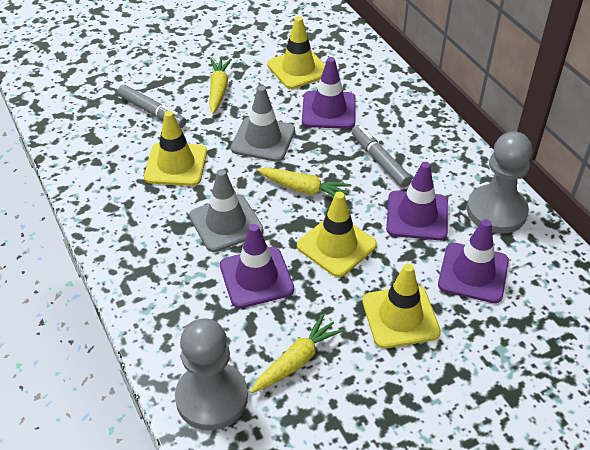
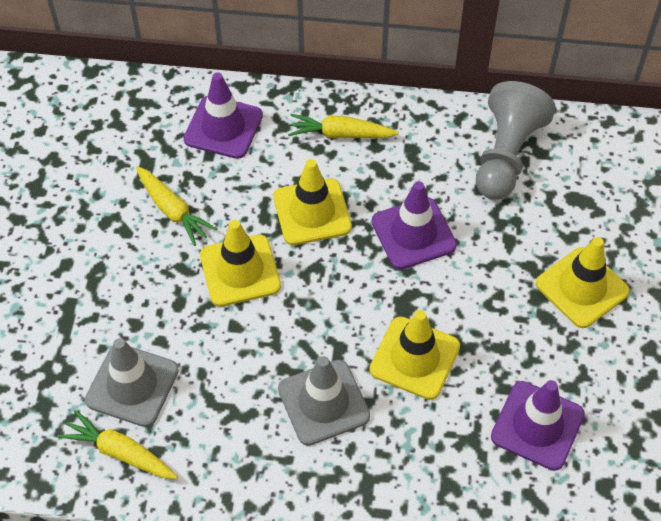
grey marker: [117,85,186,128] [351,125,412,188] = 2 -> none = 0
grey pawn: [175,318,248,430] [467,131,533,234] = 2 -> [476,81,556,200] = 1
purple traffic cone: [220,224,294,308] [302,57,356,129] [386,162,448,240] [438,219,509,303] = 4 -> [184,72,263,159] [372,181,457,269] [491,380,585,471] = 3

